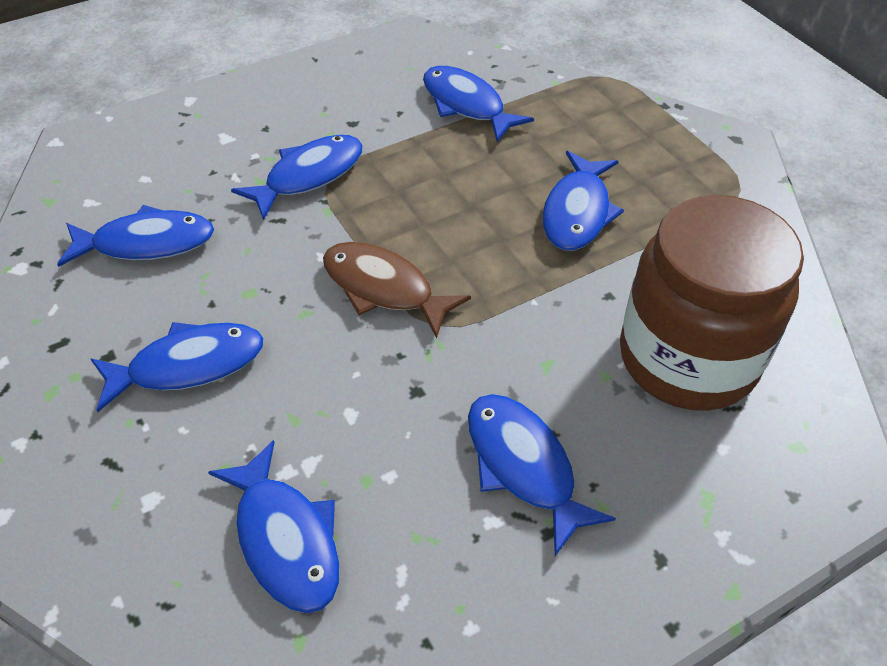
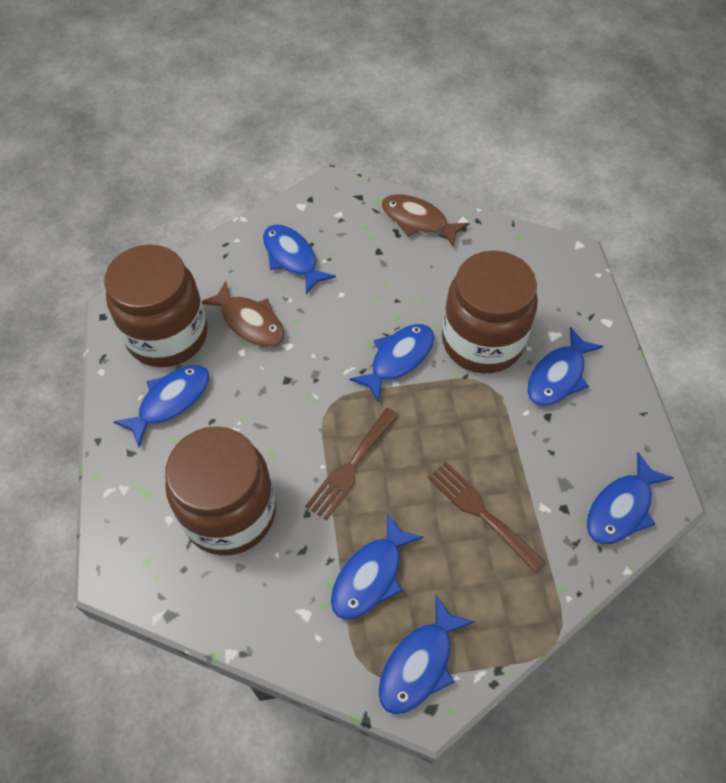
brown fish: [323,242,471,338] = 1 -> [202,281,284,347] [381,194,470,248] = 2
brown fork: none = 0 -> [305,408,399,521] [428,462,545,572] = 2
brown jar: [620,195,804,411] = 1 -> [104,245,208,367] [165,426,276,555] [442,250,538,373] = 3

